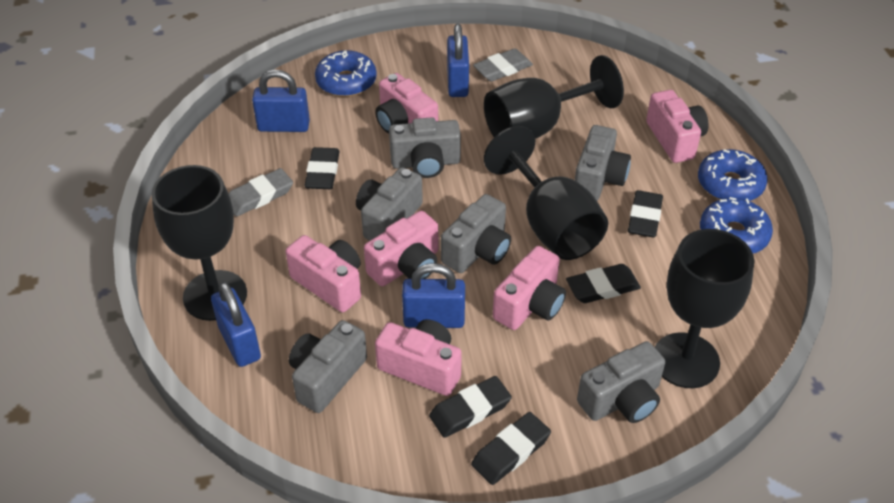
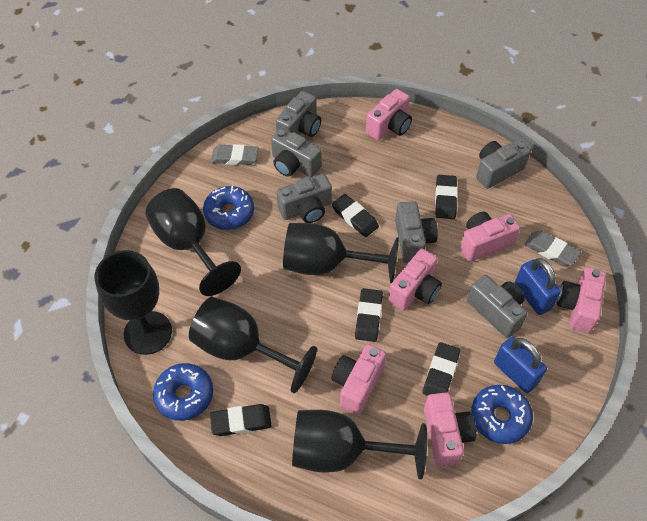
black goblet: [152,165,247,321] [484,55,624,139] [484,126,608,260] [655,229,754,388] = 4 -> [95,250,172,355] [145,188,241,296] [189,297,317,393] [283,223,399,283] [292,410,427,479] = 5
blue padlock: [211,282,261,367] [252,70,310,132] [402,263,465,328] [447,24,469,97] = 4 -> [494,337,547,393] [515,258,561,315] = 2

